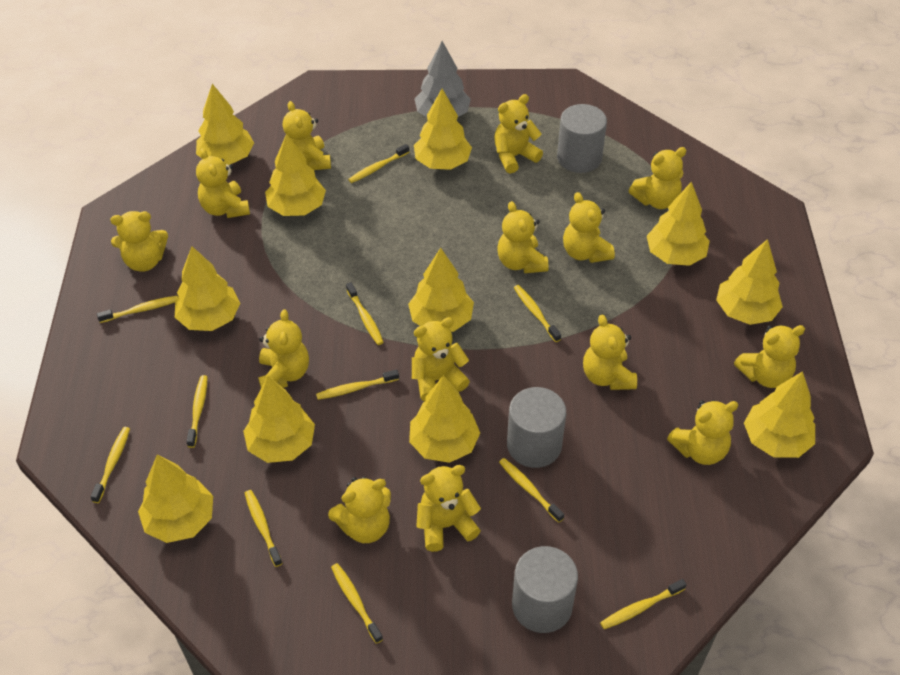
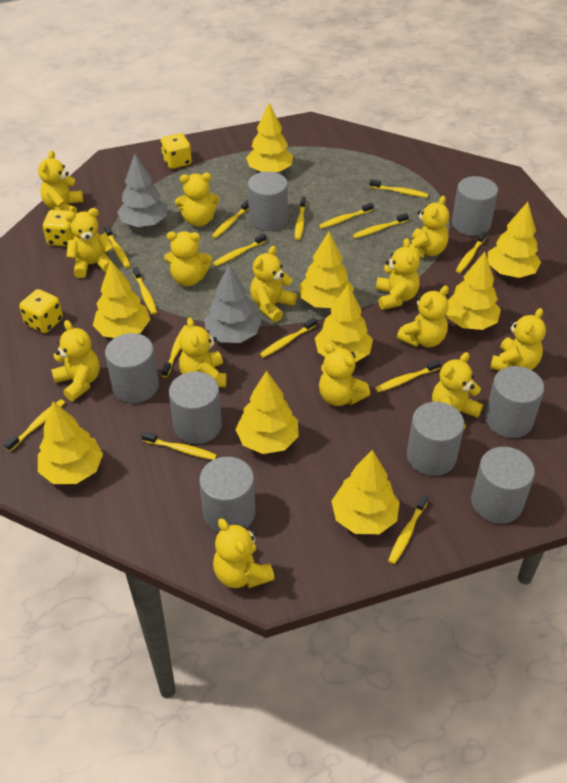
grey cylinder: [507,387,566,468] [512,546,578,633] [557,104,607,173] = 3 -> [105,333,159,403] [169,372,222,444] [199,457,255,532] [248,172,288,231] [407,402,465,476] [452,176,498,236] [471,447,535,524] [485,366,544,438] = 8
grey tree: [415,41,471,117] = 1 -> [117,154,167,227] [204,265,261,343] = 2
yellow dice: none = 0 -> [19,289,63,333] [43,210,75,246] [160,133,192,169] = 3
yellow toothbrush: [90,427,130,503] [97,296,178,323] [186,375,207,448] [245,490,283,567] [316,370,399,400] [331,563,383,644] [346,282,384,345] [348,144,409,183] [499,458,564,523] [514,285,561,342] [600,579,687,629] = 11 -> [4,399,65,451] [104,225,130,268] [133,267,157,315] [142,432,217,460] [161,325,188,377] [212,200,249,238] [213,233,267,267] [260,318,317,358] [295,197,306,240] [319,203,374,229] [353,213,409,238] [369,179,428,198] [375,360,441,392] [388,494,428,564] [456,231,487,273] = 15
yellow tree: [138,455,213,543] [175,247,240,331] [196,84,254,165] [243,376,315,463] [265,134,326,216] [408,248,474,332] [409,375,480,463] [414,89,472,170] [647,181,710,266] [716,239,783,325] [744,371,815,458] = 11 -> [38,401,103,484] [93,261,150,338] [235,371,299,454] [246,103,293,172] [299,232,354,308] [315,284,373,362] [331,450,400,534] [446,252,501,330] [488,202,541,278] = 9

